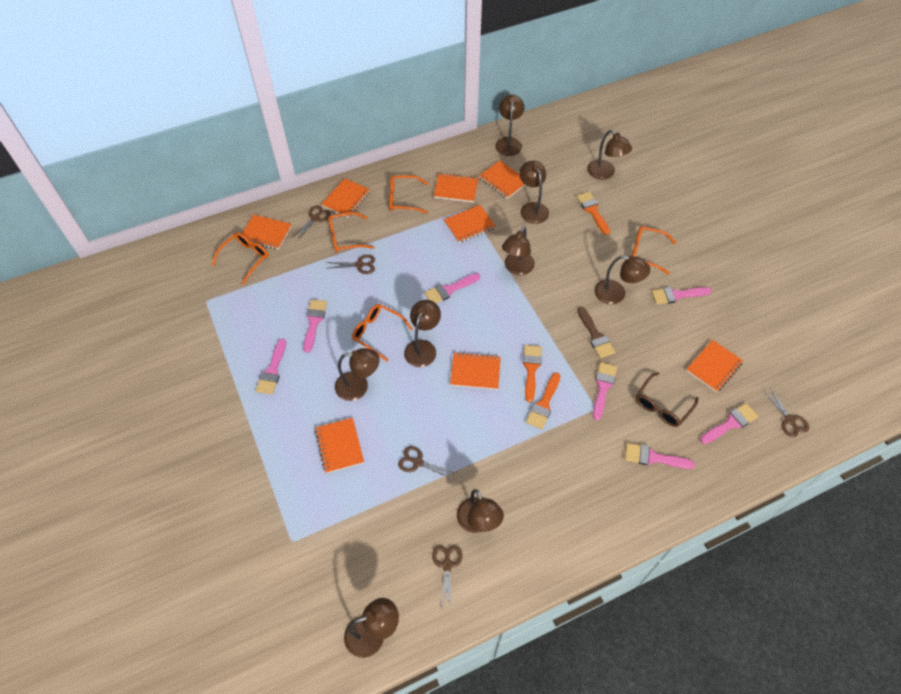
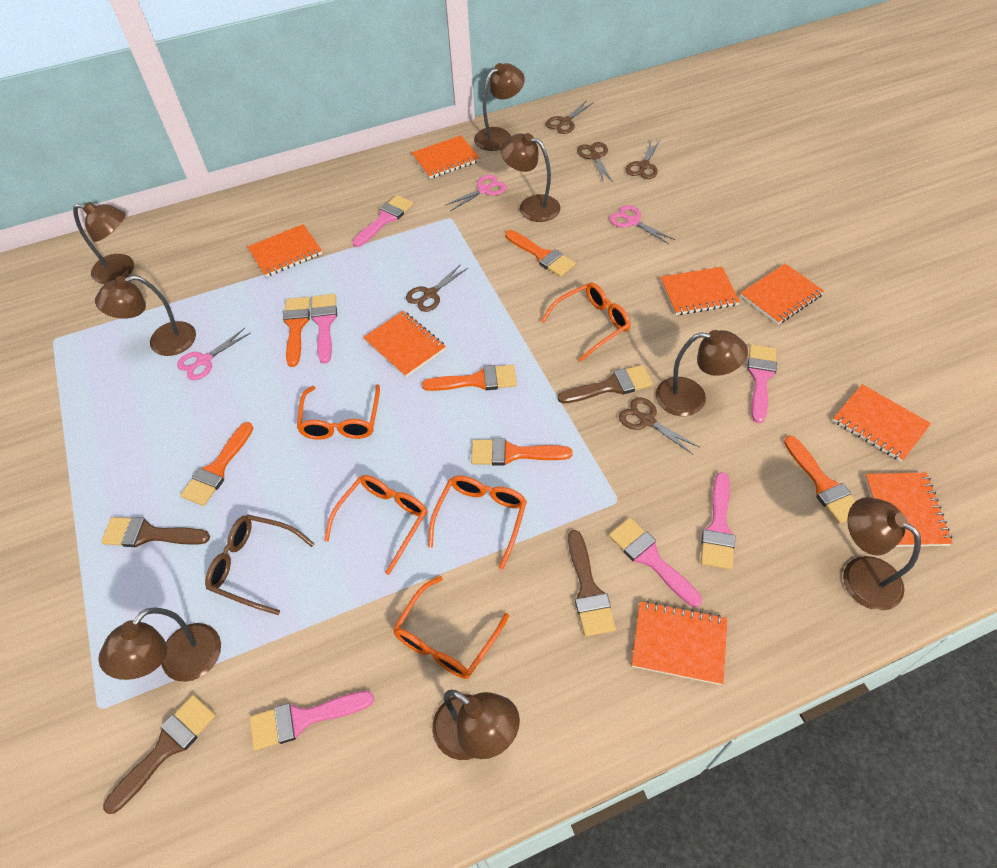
brown brush: [577,307,615,358] = 1 -> [101,517,210,547] [103,695,216,814] [558,365,653,403] [568,530,616,637] = 4
brown lamp: [335,348,380,401] [344,598,399,658] [404,300,441,367] [457,489,504,533] [495,94,525,156] [502,226,535,275] [519,161,549,224] [587,130,632,180] [594,255,650,304] = 9 -> [73,202,134,284] [95,275,196,356] [98,608,221,682] [432,690,520,760] [474,63,525,151] [501,133,560,222] [656,330,748,416] [843,497,921,611] = 8
orange brush: [523,345,542,402] [526,372,560,429] [576,192,610,235] = 3 -> [180,422,253,506] [283,297,310,367] [422,364,517,391] [471,438,573,466] [505,230,576,277] [784,436,856,524] = 6
pink brush: [256,338,286,395] [303,299,327,353] [424,273,480,303] [593,362,617,420] [625,443,695,469] [651,287,712,304] [700,403,758,444] = 7 -> [250,691,374,751] [311,294,337,364] [352,195,413,247] [609,518,702,607] [701,472,735,570] [747,344,777,423] = 6
pink scissors: none = 0 -> [177,328,251,380] [446,175,507,211] [610,205,675,244] = 3

